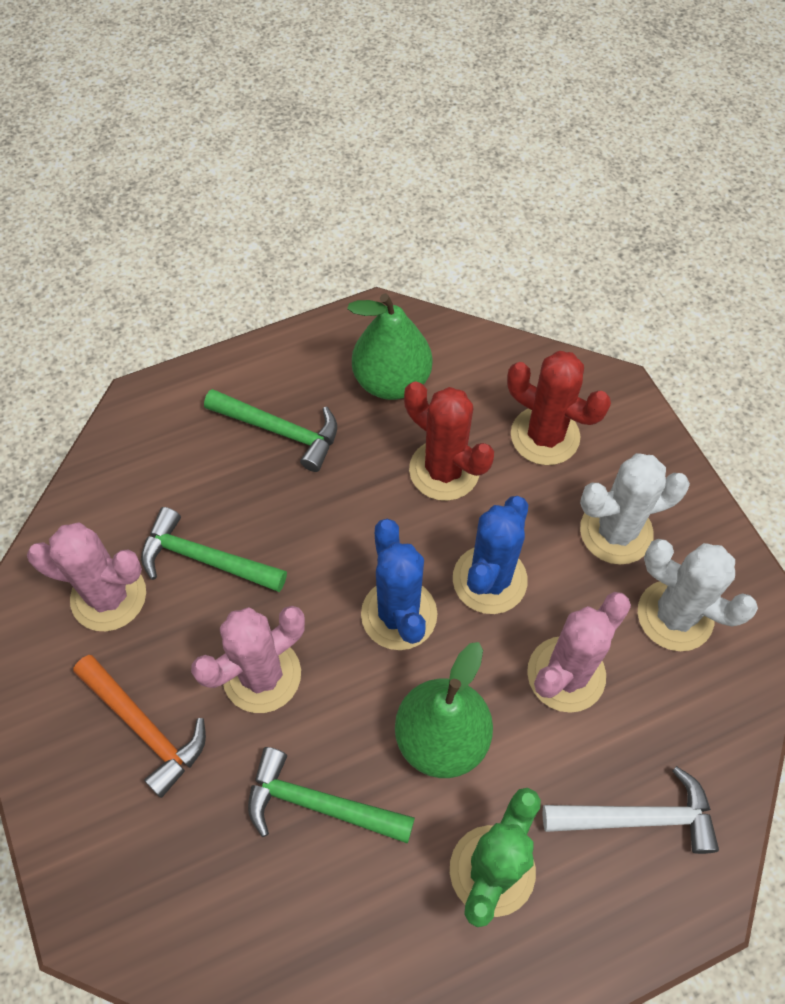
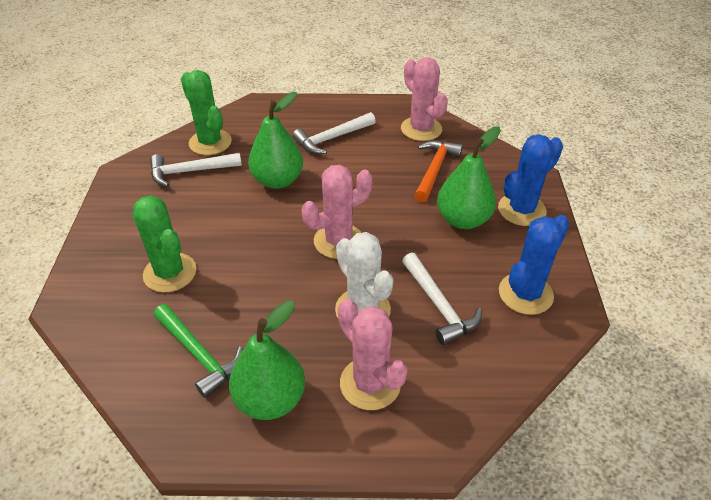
green cactus: [450,788,541,927] = 1 -> [132,195,196,292] [181,70,232,155] = 2
green hammer: [141,507,287,592] [204,389,337,472] [248,747,415,844] = 3 -> [154,304,243,398] = 1
green pear: [347,293,432,400] [395,642,493,778] = 2 -> [229,301,305,420] [248,92,303,189] [437,126,501,229] = 3
red cactus: [404,382,494,501] [507,351,611,465] = 2 -> none = 0
white cactus: [580,453,690,565] [638,539,758,651] = 2 -> [335,232,394,317] = 1
white hammer: [543,766,719,854] = 1 -> [150,153,242,187] [292,112,376,154] [402,253,482,345] = 3

